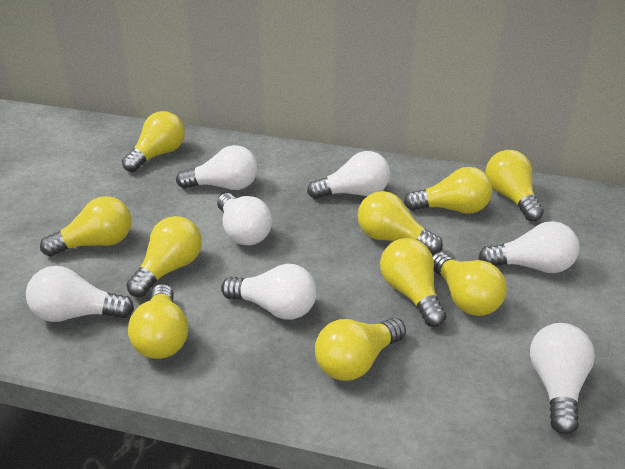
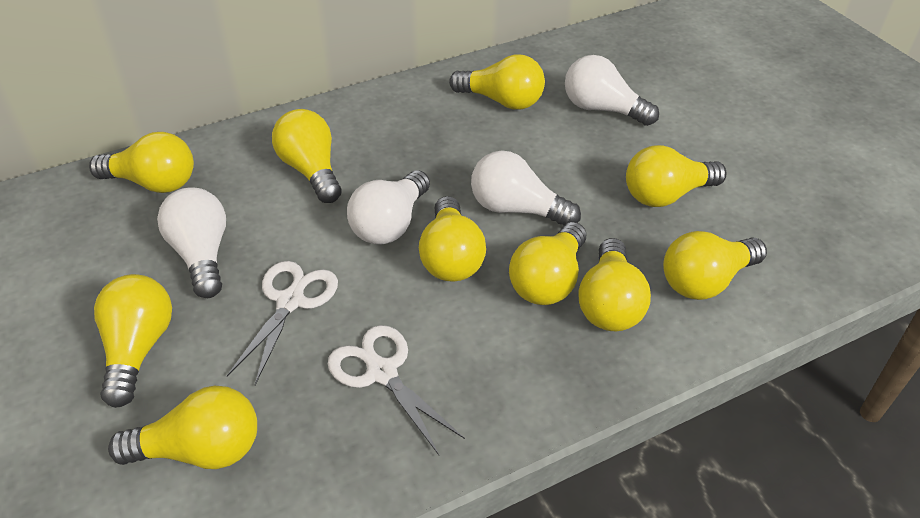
white light bulb: [26,266,134,322] [176,145,258,190] [217,193,272,245] [221,264,317,320] [307,151,390,199] [479,221,579,273] [530,323,595,435] = 7 -> [157,187,226,298] [347,170,430,245] [471,150,581,226] [565,55,659,126] = 4
white scissors: none = 0 -> [227,261,338,385] [328,325,465,455] = 2

